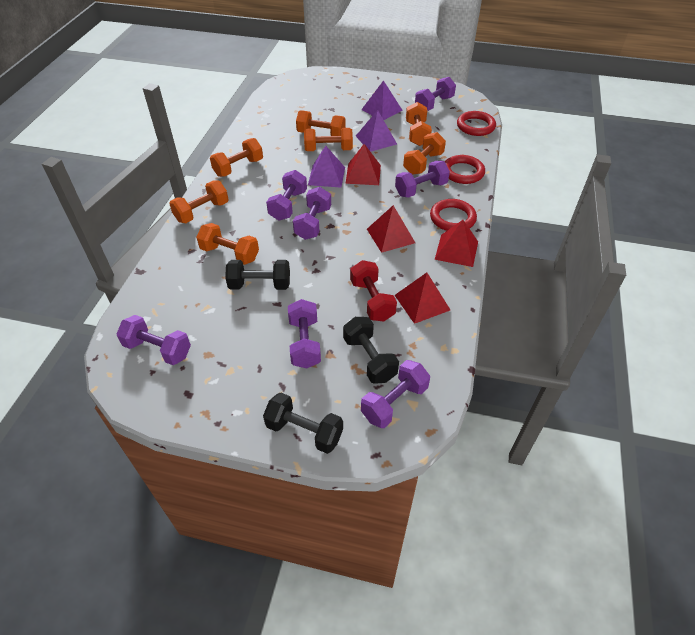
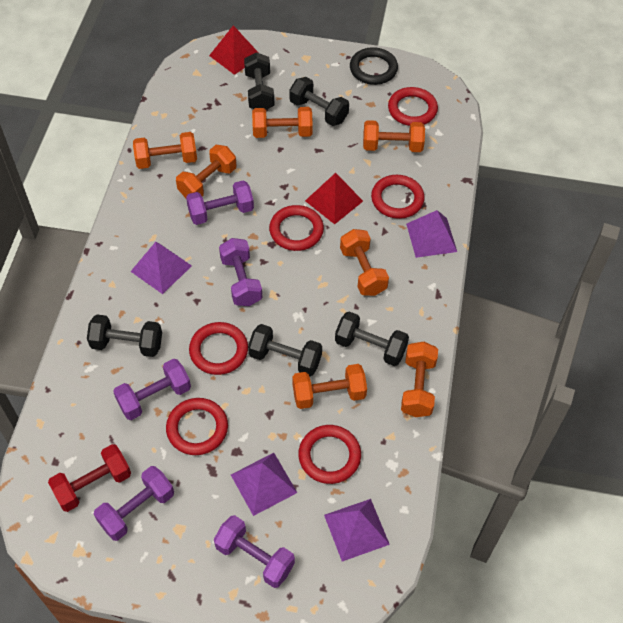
black dumbbell: [225,260,290,290] [263,392,343,454] [343,317,399,384] = 3 -> [87,314,162,357] [244,52,274,110] [248,324,322,377] [289,77,349,126] [335,311,409,366] = 5
black ring: none = 0 -> [350,47,398,85] = 1
purple dumbbell: [117,315,191,365] [266,170,307,221] [288,299,321,369] [293,187,331,240] [361,360,430,428] [395,161,450,198] [415,77,456,111] = 7 -> [94,466,174,541] [113,358,191,420] [186,180,254,225] [214,515,295,588] [219,238,262,306] = 5
purple pyramid: [308,146,345,187] [356,110,397,152] [361,80,403,120] = 3 -> [130,242,192,294] [231,453,297,516] [324,499,390,561] [406,210,457,258] = 4
red pyramid: [345,144,381,185] [367,205,415,253] [395,273,450,324] [435,220,478,267] = 4 -> [209,25,259,75] [305,173,363,224] = 2
red ring: [430,199,477,231] [445,155,485,184] [457,111,496,136] = 3 -> [166,398,228,455] [189,322,248,375] [269,205,324,251] [298,425,361,484] [371,175,425,219] [388,87,438,126] = 6

